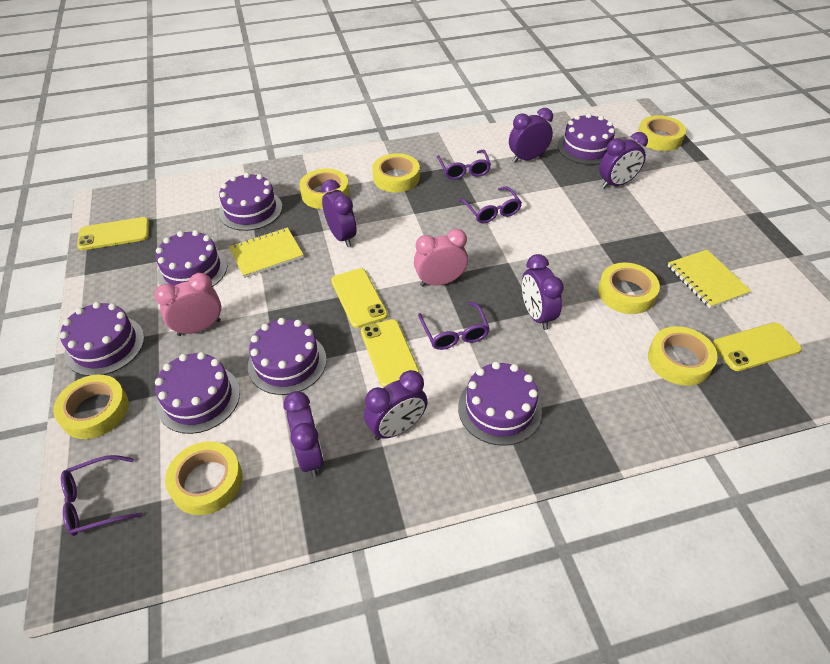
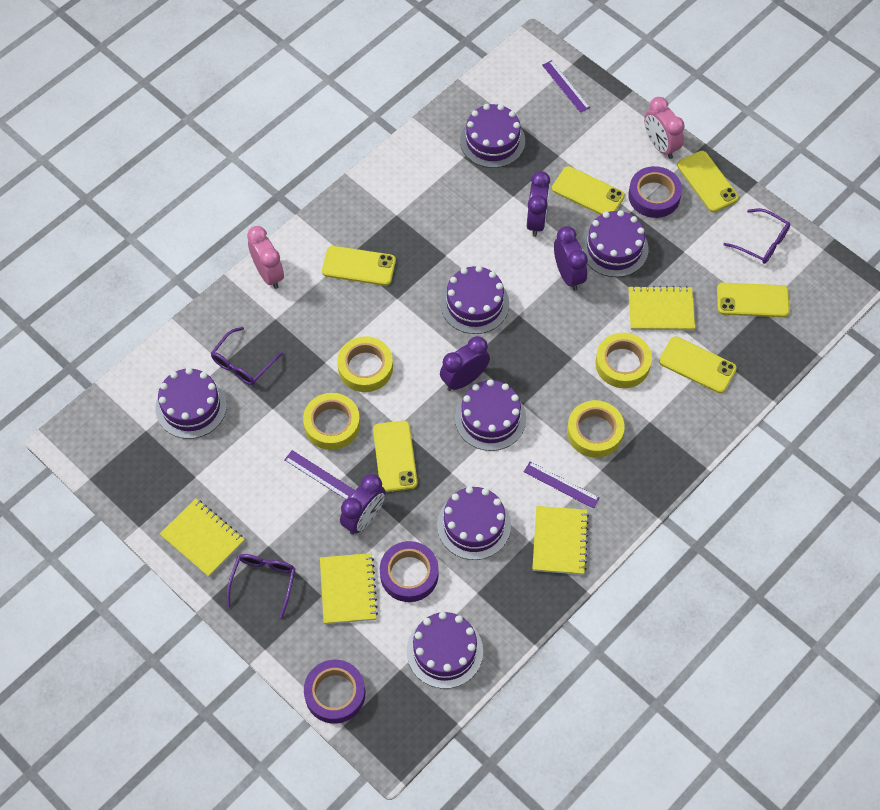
purple clock: [283,391,324,477] [321,179,357,247] [364,370,428,440] [509,108,553,163] [522,254,564,330] [599,132,648,189] = 6 -> [340,474,386,535] [440,336,490,391] [527,171,550,237] [554,226,588,291] = 4
purple glasses: [61,455,142,536] [418,302,490,350] [437,150,491,180] [459,186,522,223] = 4 -> [211,327,283,385] [227,554,295,619] [723,208,790,264] = 3
purple ruler: none = 0 -> [284,450,355,499] [524,462,600,509] [542,60,590,113] = 3
purple tape: none = 0 -> [304,660,365,724] [380,541,439,602] [628,166,682,218] = 3
yellow notebook: [229,228,304,278] [668,250,751,308] = 2 -> [160,498,245,577] [320,553,378,624] [532,506,589,575] [629,286,695,330] = 4
yellow phone: [77,217,149,250] [331,268,388,328] [361,319,420,387] [713,323,802,371] = 4 -> [322,246,396,286] [373,421,417,492] [552,166,625,215] [659,336,737,393] [677,151,739,212] [717,283,790,317] = 6
yellow tape: [53,375,129,439] [165,441,243,515] [299,169,349,209] [372,153,420,193] [598,263,660,314] [638,115,686,151] [648,326,717,386] = 7 -> [303,393,360,450] [337,336,393,392] [567,400,625,458] [595,333,652,388] = 4

